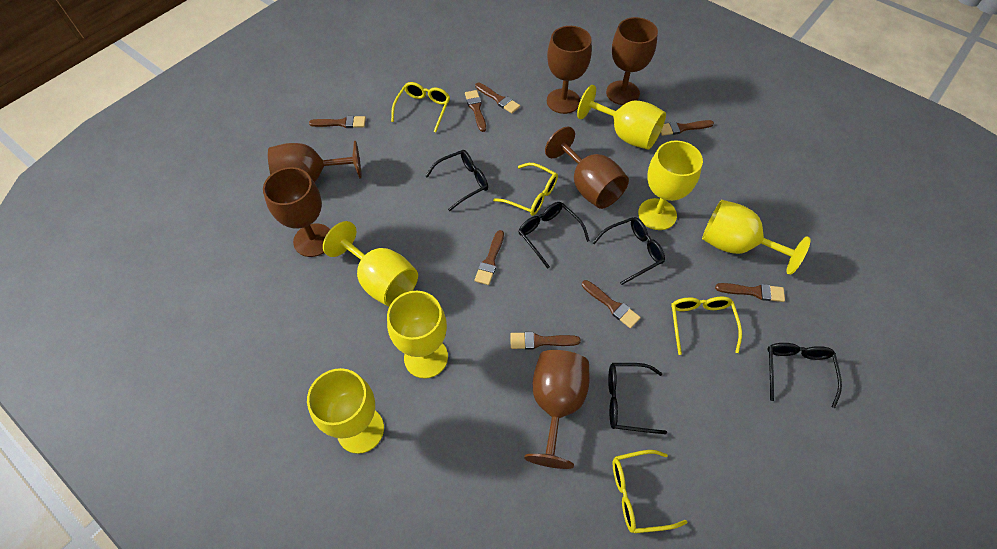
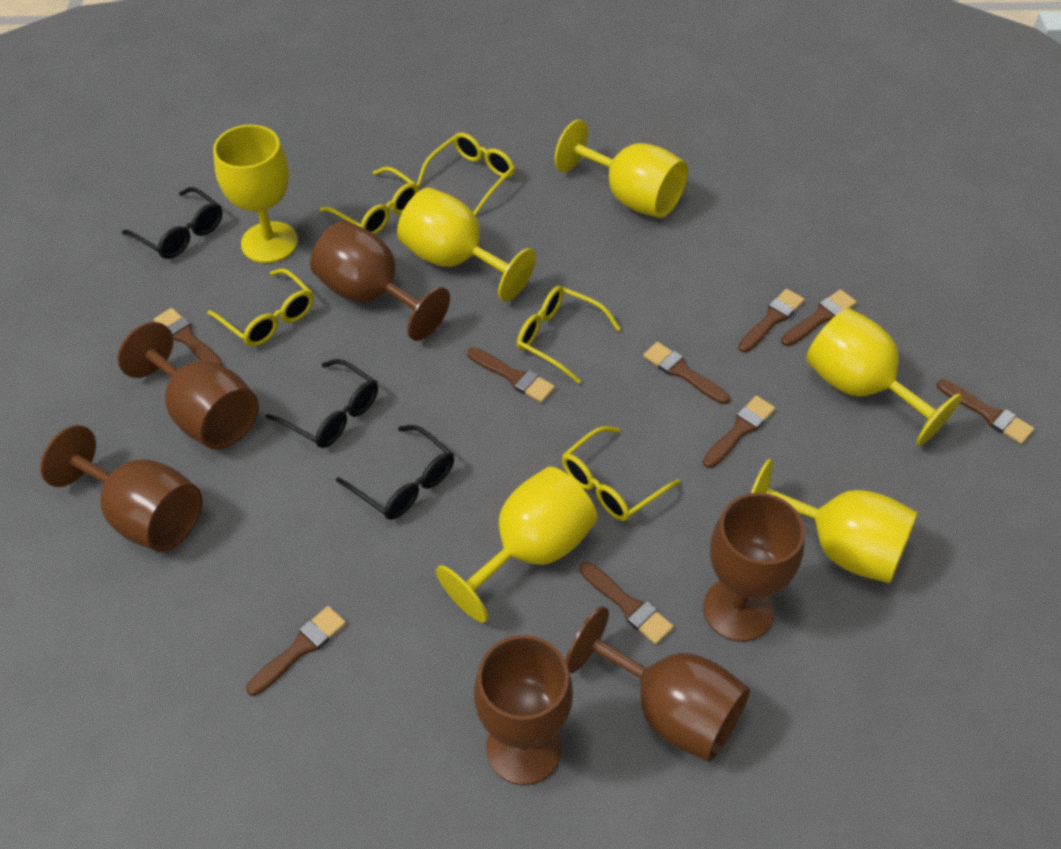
black glasses: [425,150,488,211] [518,202,590,269] [592,217,665,285] [608,363,667,434] [767,343,842,408] = 5 -> [122,187,222,259] [266,359,378,448] [336,425,454,520] = 3
brown brush: [309,116,366,128] [465,90,486,132] [474,230,504,285] [475,83,520,113] [510,332,581,349] [582,280,641,328] [660,120,714,136] [715,283,785,302] = 8 -> [154,308,223,365] [246,606,346,696] [467,347,555,403] [580,562,674,645] [643,342,730,404] [703,396,775,468] [738,289,805,353] [781,289,857,346] [937,379,1034,444] = 9
yellow glasses: [391,82,450,132] [493,163,558,216] [613,450,687,533] [671,297,742,355] = 4 -> [208,268,314,347] [320,167,419,234] [417,132,515,216] [517,286,621,384] [562,426,680,521] = 5

